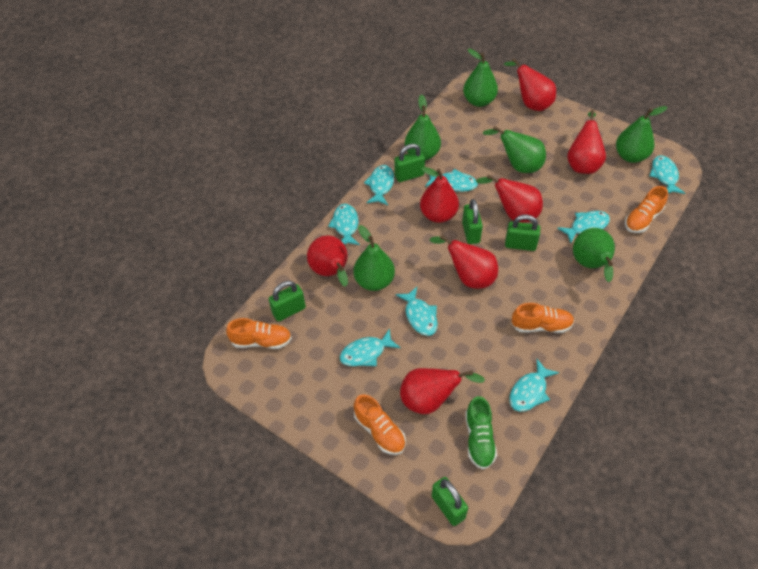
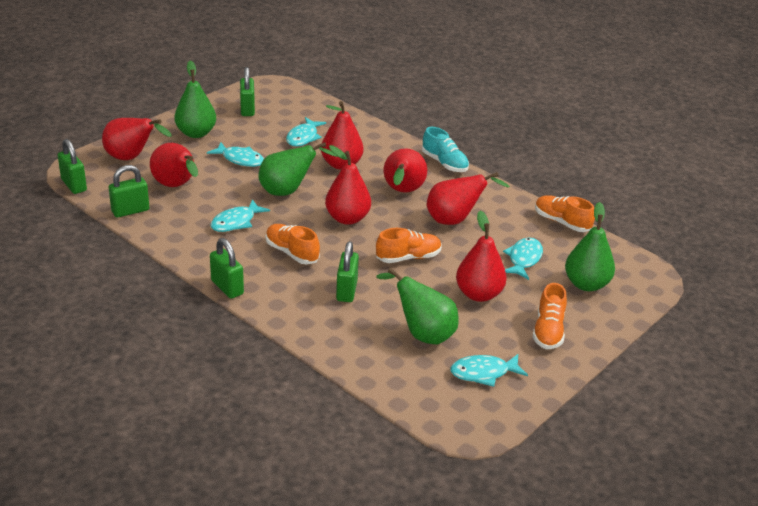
green pear: [353,225,395,291] [405,94,441,160] [463,49,498,107] [482,126,546,173] [573,228,615,282] [616,106,667,163] = 6 -> [174,61,216,138] [258,142,338,196] [376,267,458,344] [565,202,615,291] = 4
green shoe: [465,396,497,469] = 1 -> none = 0
turquoise fish: [328,204,360,245] [340,328,401,366] [364,165,394,205] [396,287,438,336] [425,169,478,192] [509,359,559,412] [557,211,610,243] [649,155,685,194] = 8 -> [207,142,264,167] [211,199,270,232] [286,117,326,147] [451,354,528,387] [503,238,543,280] = 5
turquoise shoe: none = 0 -> [422,127,469,172] = 1

